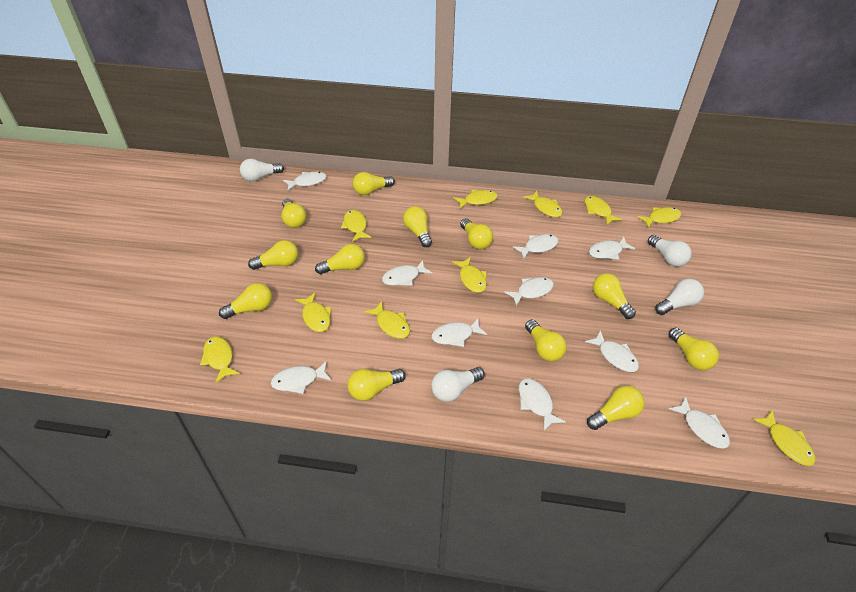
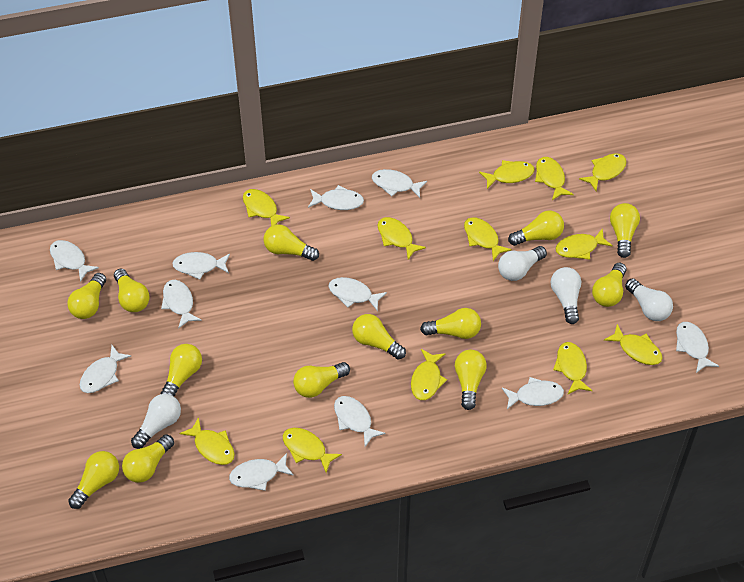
white fish: [271,361,331,394] [283,172,327,190] [382,260,432,286] [431,318,487,347] [504,277,554,306] [512,234,559,259] [519,378,566,432] [585,330,639,372] [589,237,636,260] [669,397,730,449] = 10 -> [50,240,99,282] [80,345,131,393] [161,280,202,329] [172,252,230,280] [229,453,294,491] [308,185,364,210] [328,277,387,311] [334,396,386,447] [372,169,427,198] [502,377,564,409] [676,322,719,373] = 11
yellow fish: [200,336,240,383] [295,292,332,332] [341,210,372,242] [364,301,410,339] [452,257,487,293] [453,190,498,209] [523,191,563,217] [584,196,622,225] [637,207,681,228] [753,410,815,466] = 10 -> [179,417,235,465] [243,189,290,226] [283,428,342,473] [378,217,426,260] [411,349,447,400] [464,217,512,261] [479,160,535,189] [535,157,574,200] [553,342,593,394] [555,228,613,260] [579,153,626,191] [604,324,662,365] = 12
yellow light bulb: [219,283,272,319] [248,240,298,270] [281,198,306,228] [315,244,365,274] [348,369,406,401] [352,172,395,195] [403,206,432,247] [460,218,493,249] [525,320,567,362] [587,386,644,430] [593,273,636,319] [669,328,719,370] = 12 -> [67,273,106,319] [68,451,119,509] [114,268,149,312] [122,434,174,483] [161,344,202,396] [264,224,319,261] [293,362,350,398] [352,314,406,360] [420,308,481,339] [455,350,487,410] [508,210,564,246] [592,263,626,307] [610,203,640,258] = 13

